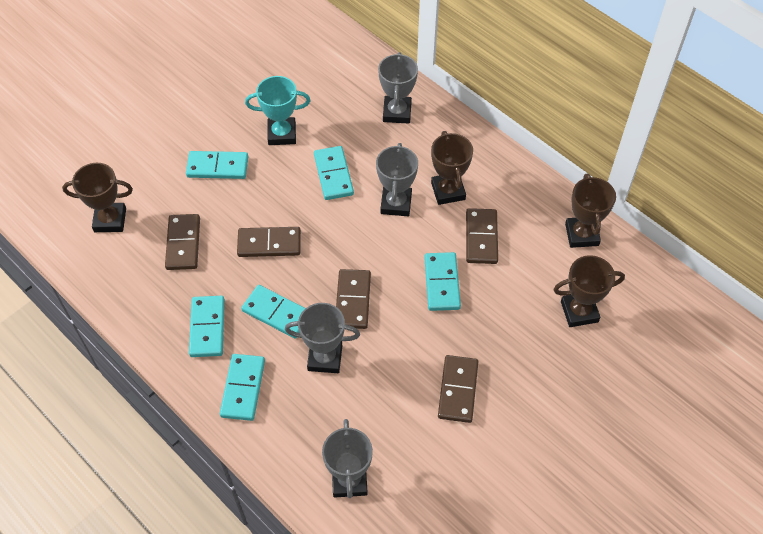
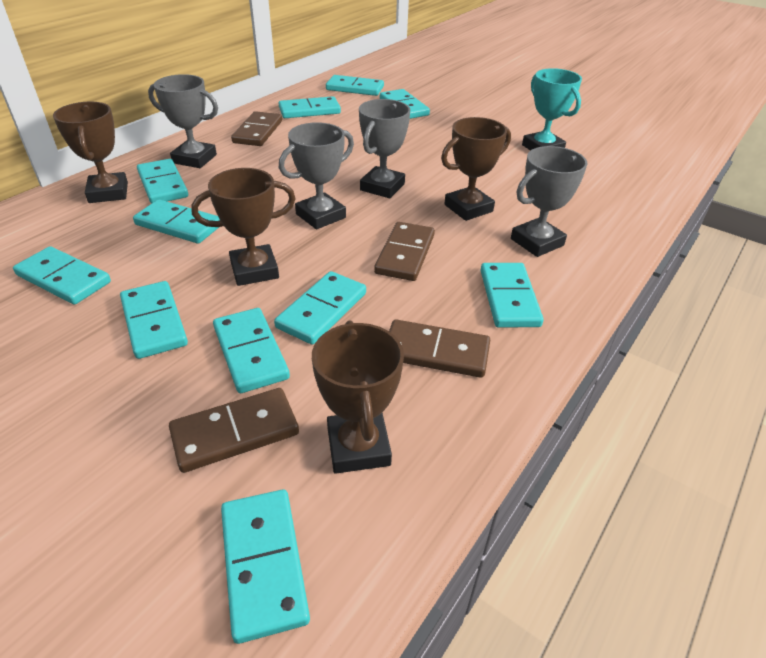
brown domino: [165,214,200,270] [237,227,301,257] [336,269,371,329] [438,355,478,423] [466,208,498,264] = 5 -> [169,388,299,473] [231,111,282,146] [374,222,435,281] [389,319,490,378] = 4
turquoise domino: [186,151,248,179] [189,296,225,357] [220,354,265,421] [241,285,306,339] [314,146,354,200] [424,252,461,311] = 6 -> [13,246,111,305] [120,281,188,359] [133,199,220,244] [137,159,188,204] [213,308,290,393] [221,489,310,644] [274,271,366,345] [279,96,341,118] [326,75,384,96] [380,89,430,119] [481,263,544,328] = 11

